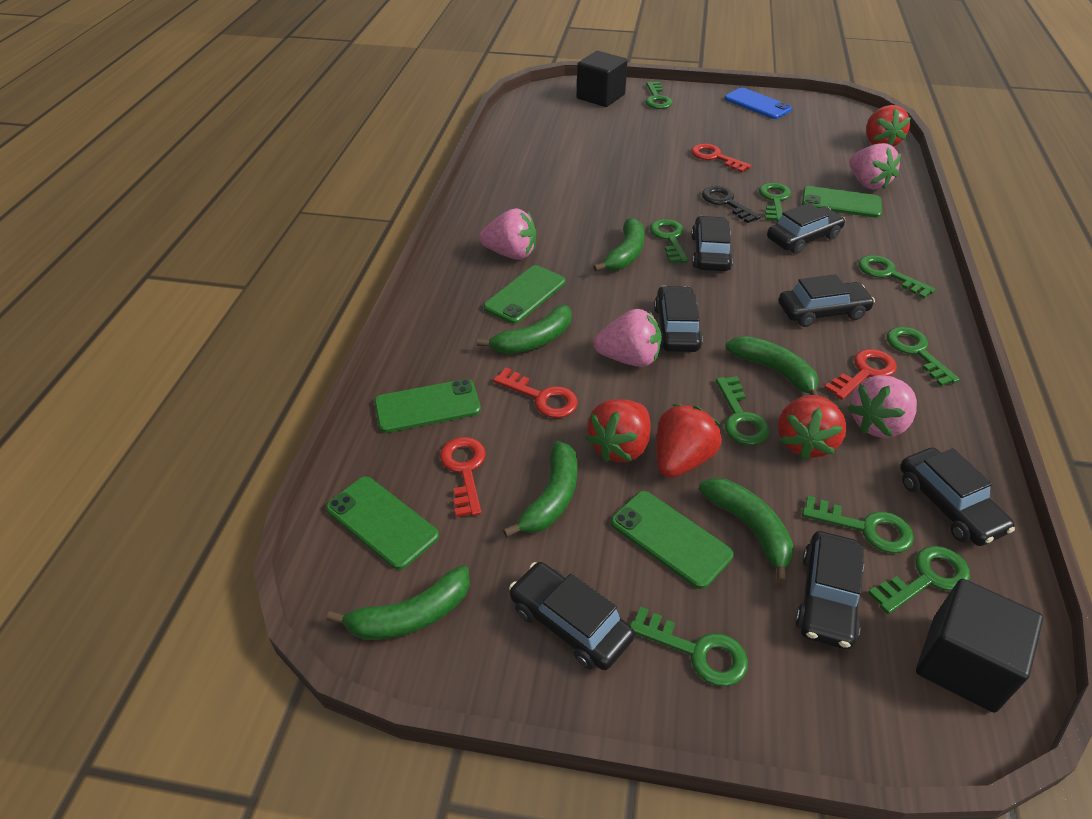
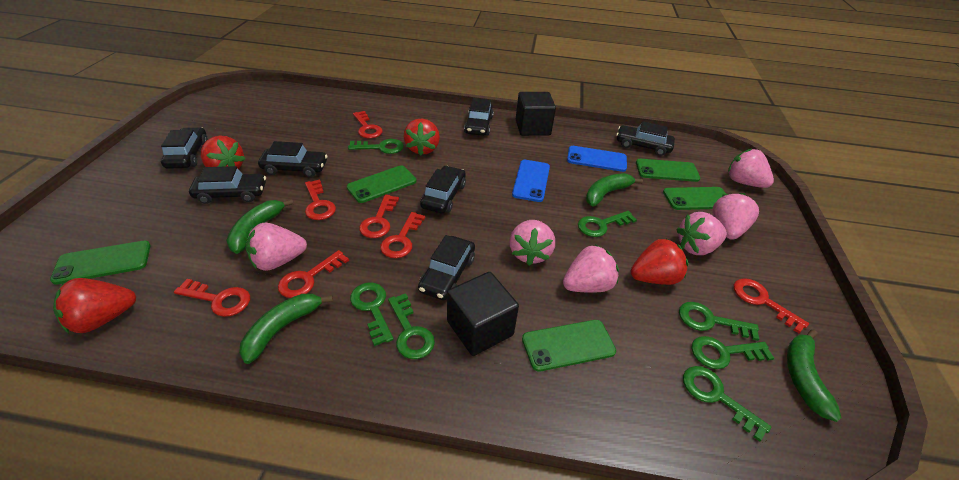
black key: [702,186,761,223] = 1 -> none = 0
blue phone: [724,88,792,119] = 1 -> [512,160,550,202] [567,146,627,172] = 2
green banana: [327,566,470,640] [477,305,572,354] [503,441,577,538] [593,218,645,271] [699,478,793,584] [726,336,819,396] = 6 -> [226,199,294,254] [239,294,333,364] [586,173,643,206] [787,330,842,422] = 4
green key: [630,607,748,686] [646,82,673,109] [650,219,688,263] [716,376,770,445] [759,183,791,222] [802,496,914,553] [858,255,935,299] [868,546,970,614] [887,327,960,386] = 9 -> [348,139,404,154] [350,282,394,346] [388,293,435,359] [578,211,637,237] [679,302,759,341] [683,366,772,442] [691,336,774,369] = 7
pink strawberry: [479,208,536,260] [593,309,662,367] [847,375,917,438] [850,143,901,190] = 4 -> [246,223,307,271] [509,220,555,265] [563,245,619,293] [676,212,727,255] [712,193,759,240] [728,149,774,188] = 6
red key: [440,437,486,517] [493,368,578,418] [691,144,752,173] [824,349,897,400] = 4 -> [174,279,250,317] [278,250,349,298] [305,179,336,220] [353,111,383,138] [359,195,399,238] [380,212,425,258] [734,278,809,333] = 7

